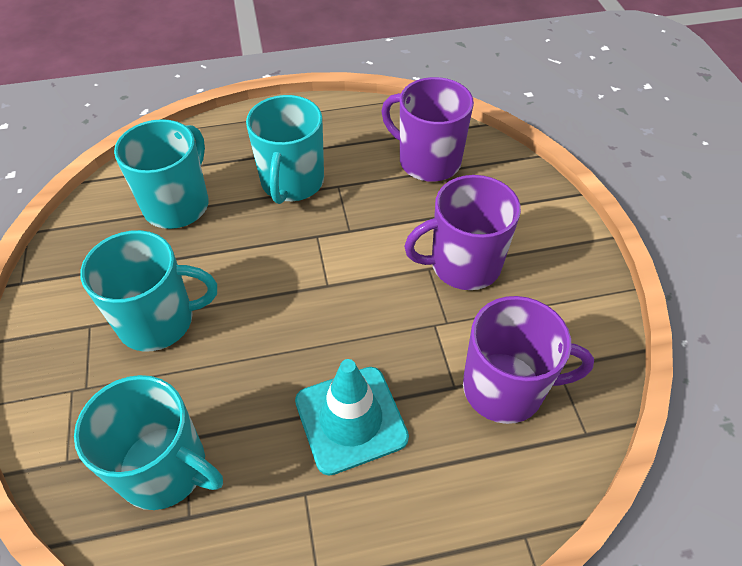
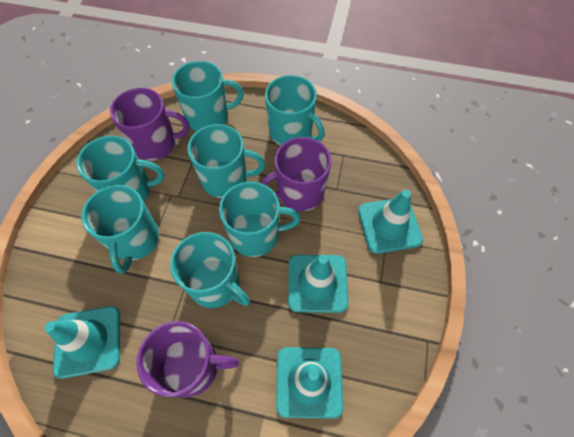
turquoise mug: [74,375,223,510] [80,230,217,352] [114,119,209,229] [246,95,324,204] = 4 -> [76,136,164,202] [81,185,159,273] [170,232,250,308] [172,61,244,131] [188,124,266,198] [219,182,301,257] [265,75,325,146] = 7
turquoise traffic cone: [295,359,409,476] = 1 -> [44,306,120,379] [276,347,343,418] [288,255,348,313] [358,190,423,254] = 4

